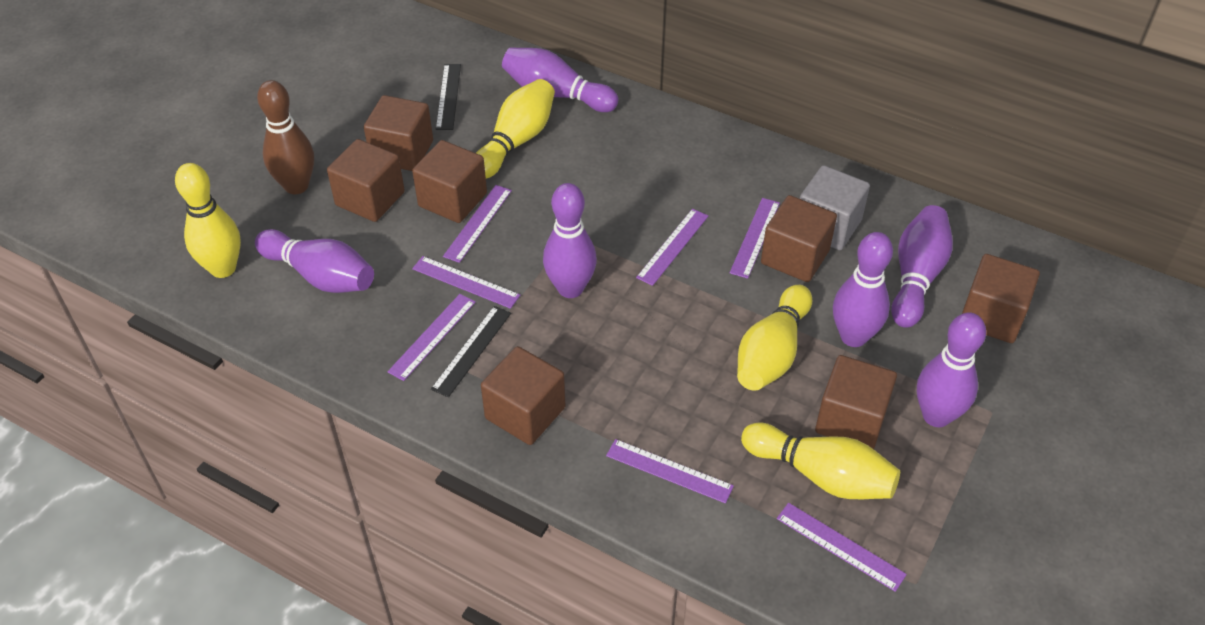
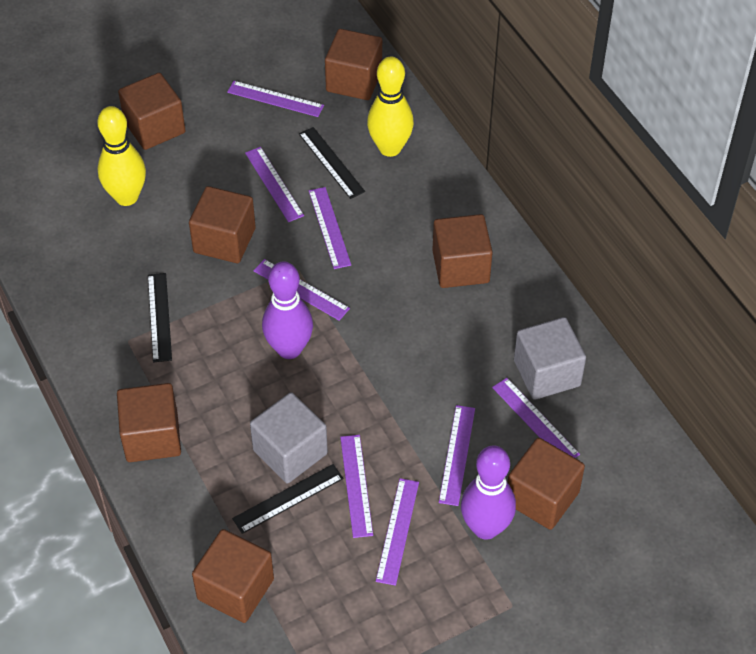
black ruler: [431,306,511,397] [436,64,461,130] = 2 -> [148,273,172,363] [232,464,343,534] [299,127,365,199] = 3
brown bowling pin: [257,80,314,194] = 1 -> none = 0
grey cube: [800,165,870,250] = 1 -> [250,392,328,483] [514,317,586,400] = 2
purple bowling pin: [255,229,374,293] [502,47,618,112] [543,183,597,298] [833,232,893,347] [891,205,953,328] [917,312,986,427] = 6 -> [262,261,313,359] [461,445,516,540] = 2
purple ruler: [387,294,476,381] [412,256,520,309] [443,185,512,263] [606,439,734,503] [636,209,708,286] [730,198,780,279] [777,503,907,592] = 7 -> [227,81,324,117] [245,147,304,222] [253,259,350,321] [309,187,351,269] [340,435,373,538] [376,478,419,586] [439,405,475,506] [492,378,580,458] = 8
yellow bowling pin: [175,163,241,278] [476,79,555,178] [737,285,812,391] [741,423,900,499] = 4 -> [97,106,146,206] [367,57,414,157] = 2

